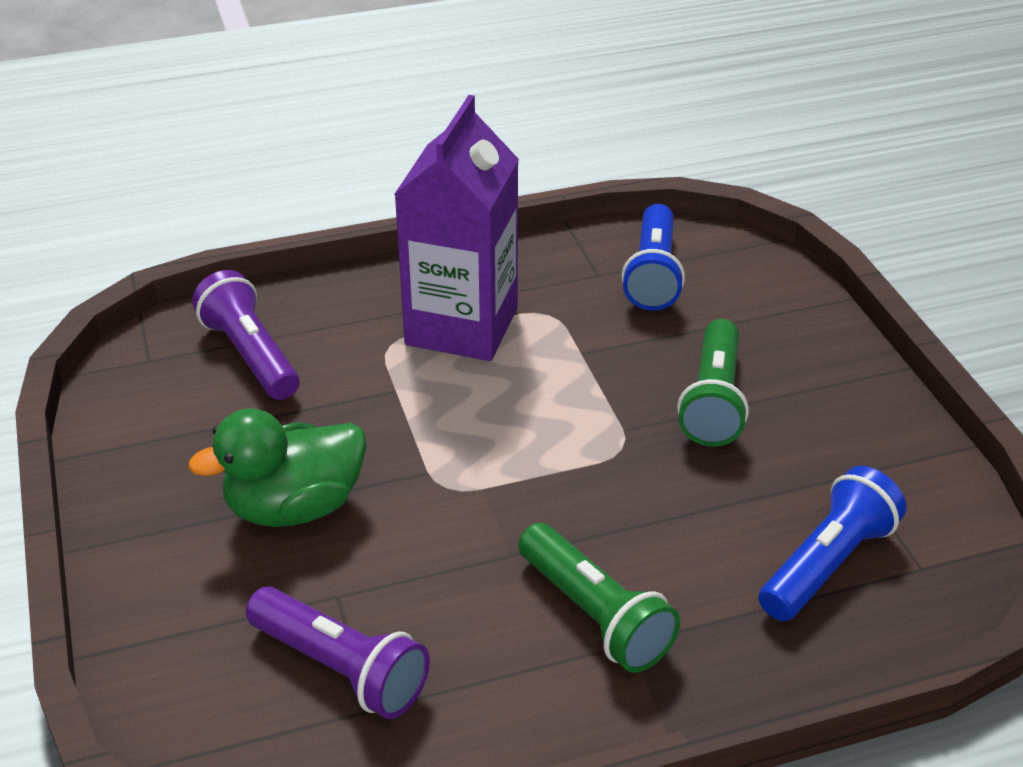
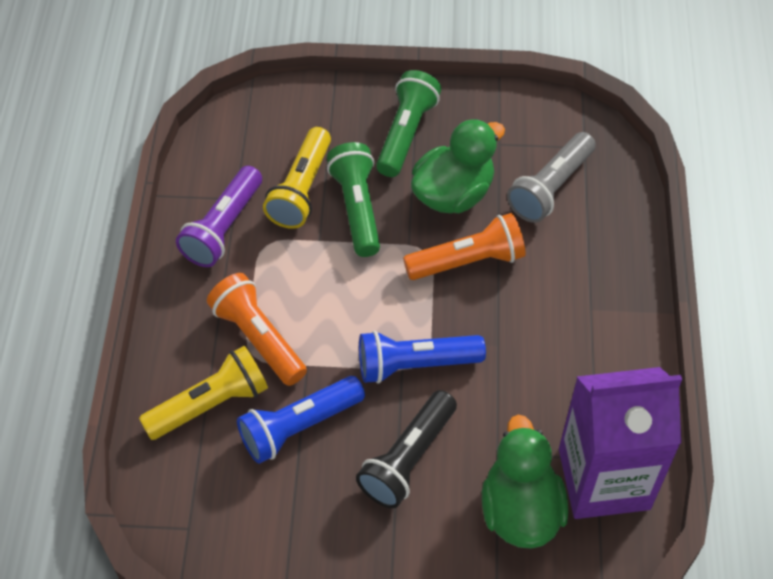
black flashlight: none = 0 -> [356,390,457,508] = 1
green duck: [188,408,366,527] = 1 -> [411,119,505,213] [482,415,568,549] = 2
grey flashlight: none = 0 -> [507,132,596,223] = 1
orange flashlight: none = 0 -> [207,273,307,386] [403,213,526,280] = 2
purple flashlight: [192,270,300,400] [246,587,430,719] = 2 -> [176,166,262,267] = 1
yellow flashlight: none = 0 -> [139,346,268,440] [263,127,331,229] = 2

